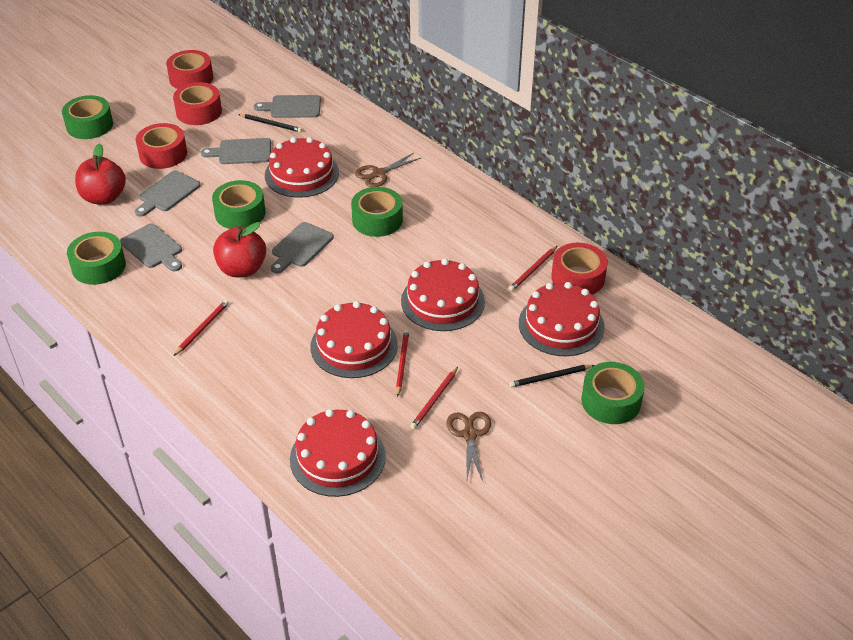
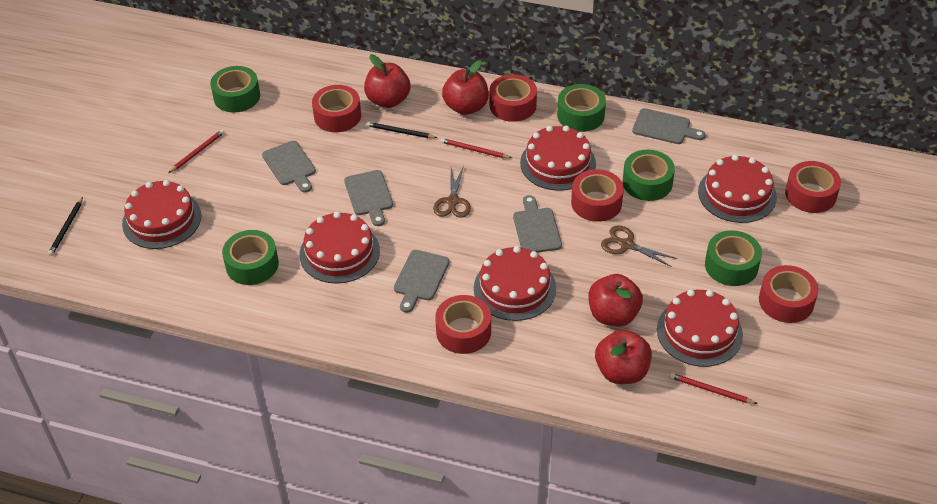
red apple: [75,143,126,205] [213,222,266,277] = 2 -> [364,54,410,108] [442,60,489,115] [588,274,643,326] [595,330,652,384] = 4
red cake: [265,137,339,198] [290,409,386,497] [310,301,398,378] [401,259,485,331] [519,282,605,356] = 5 -> [122,180,201,249] [299,212,380,284] [474,246,556,321] [520,126,596,191] [657,289,743,367] [698,155,777,223] = 6
red pencil: [174,300,229,356] [396,330,409,397] [410,367,458,429] [509,246,557,291] = 4 -> [168,129,224,173] [441,138,512,158] [670,373,758,404] = 3
red tape: [136,123,187,169] [166,50,213,89] [173,82,222,125] [552,243,608,294] = 4 -> [312,85,361,132] [435,295,491,354] [489,74,537,122] [571,169,624,222] [759,265,819,323] [785,161,841,213] = 6

